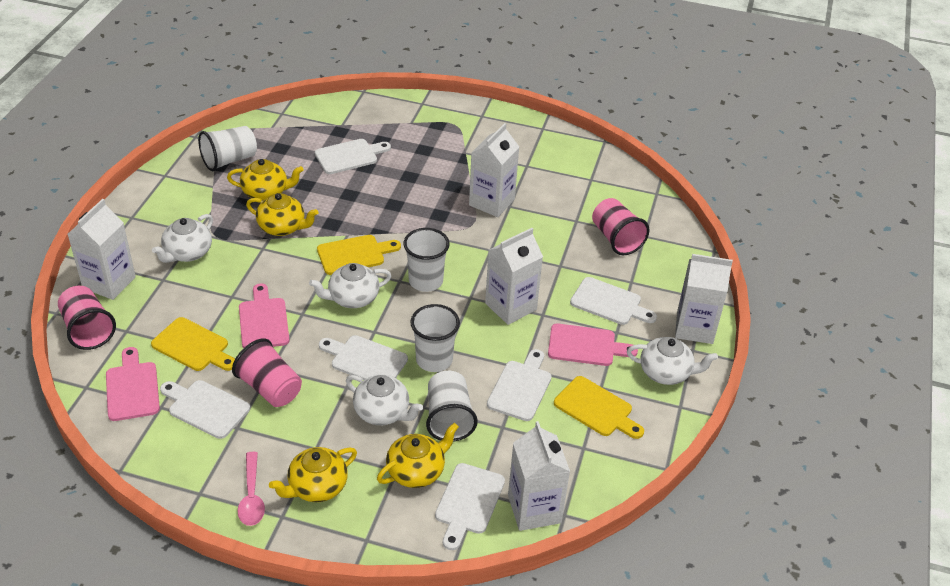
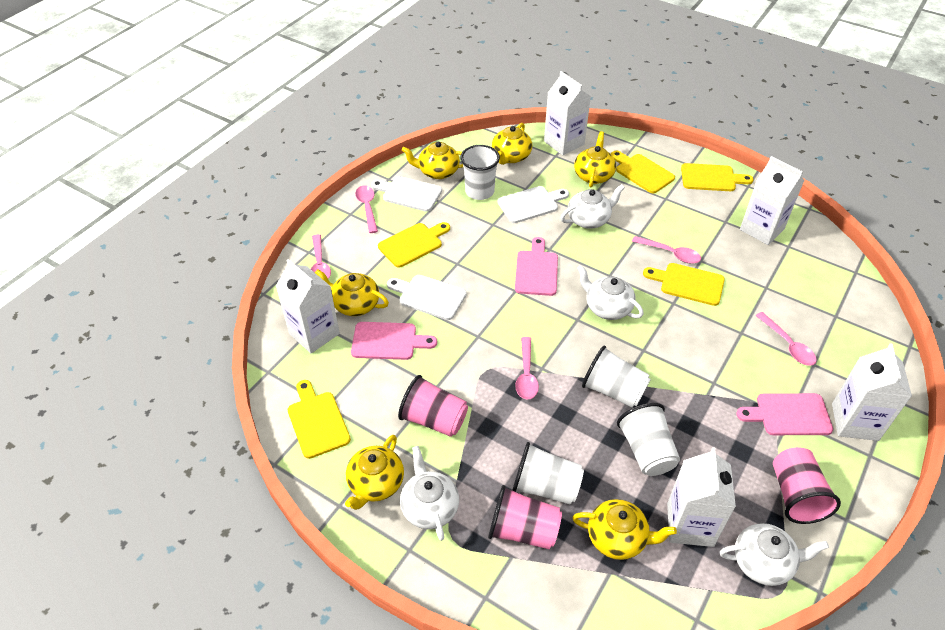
pink spoon: [237,452,265,526] = 1 -> [311,234,331,279] [355,186,378,233] [515,337,539,400] [632,236,701,264] [756,312,817,366] = 5
white cutting board: [160,380,250,439] [315,139,391,174] [319,335,408,380] [435,463,505,550] [487,349,552,421] [570,277,657,325] = 6 -> [371,176,442,212] [387,275,467,320] [497,186,569,223] = 3
yellow cutting board: [151,317,235,371] [317,235,401,275] [554,376,644,439] = 3 -> [287,380,351,459] [378,222,450,268] [611,151,675,193] [643,263,725,306] [681,163,754,191] = 5
yellow teapot: [227,159,304,201] [246,193,318,236] [269,447,357,502] [377,423,459,488] = 4 -> [315,269,389,316] [345,435,404,510] [402,141,463,179] [492,123,532,165] [572,499,677,560] [574,131,616,188] = 6

